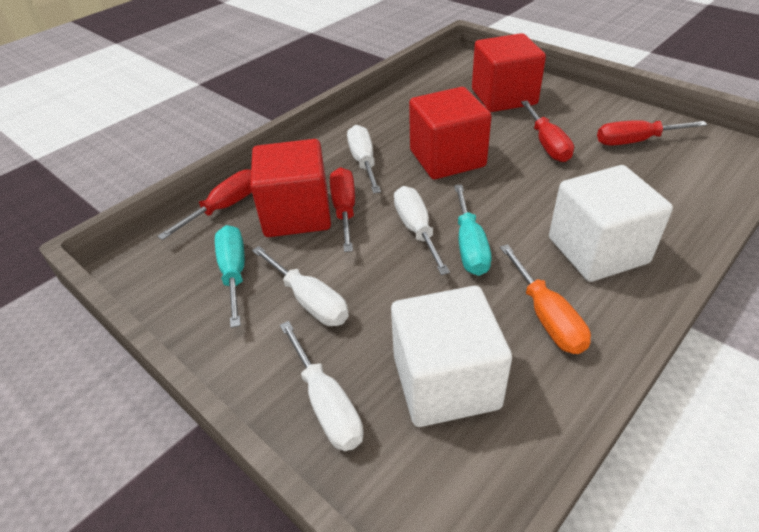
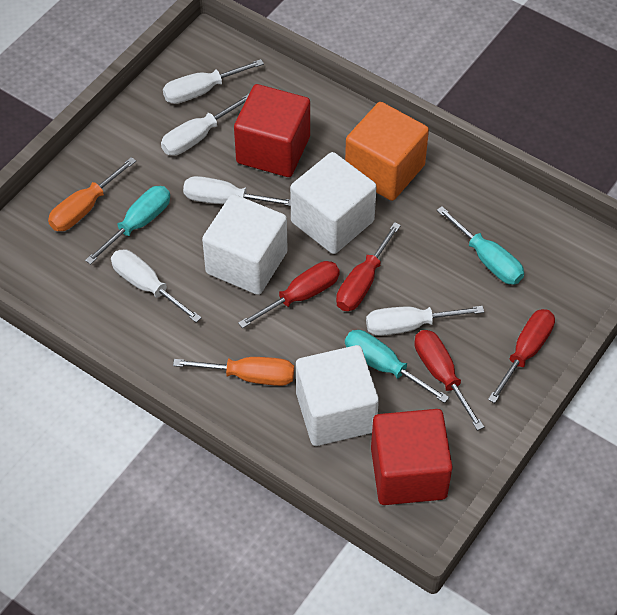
orange cube: none = 0 -> [345,102,429,201] = 1
orange screwdriver: [500,244,591,354] = 1 -> [48,157,136,231] [173,357,294,386] = 2
red cube: [250,139,331,237] [409,87,492,179] [472,33,546,112] = 3 -> [234,84,310,177] [371,409,452,505] = 2
turquoise screwdriver: [215,225,245,328] [454,185,491,276] = 2 -> [85,186,170,265] [345,330,449,403] [437,206,524,285] = 3
white cube: [391,286,512,427] [549,165,673,282] = 2 -> [202,194,288,295] [290,152,377,254] [296,345,379,446] = 3
white screwdriver: [252,246,349,326] [280,321,364,451] [347,125,381,194] [394,186,450,275] = 4 -> [111,249,202,323] [161,94,249,156] [163,59,264,104] [183,176,291,206] [366,306,484,336] = 5

